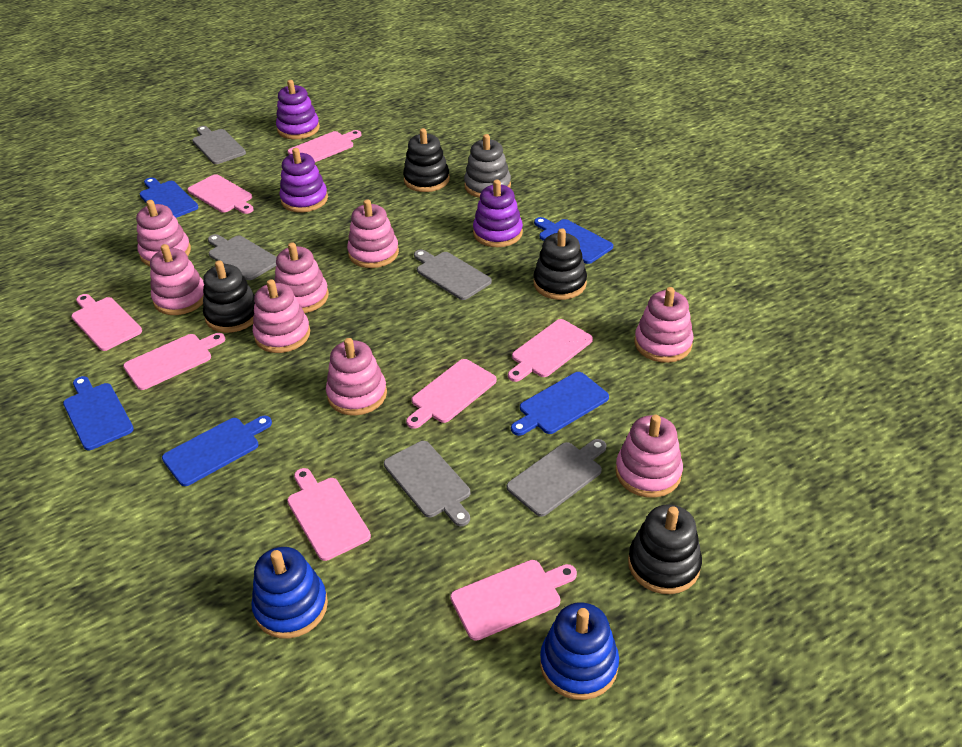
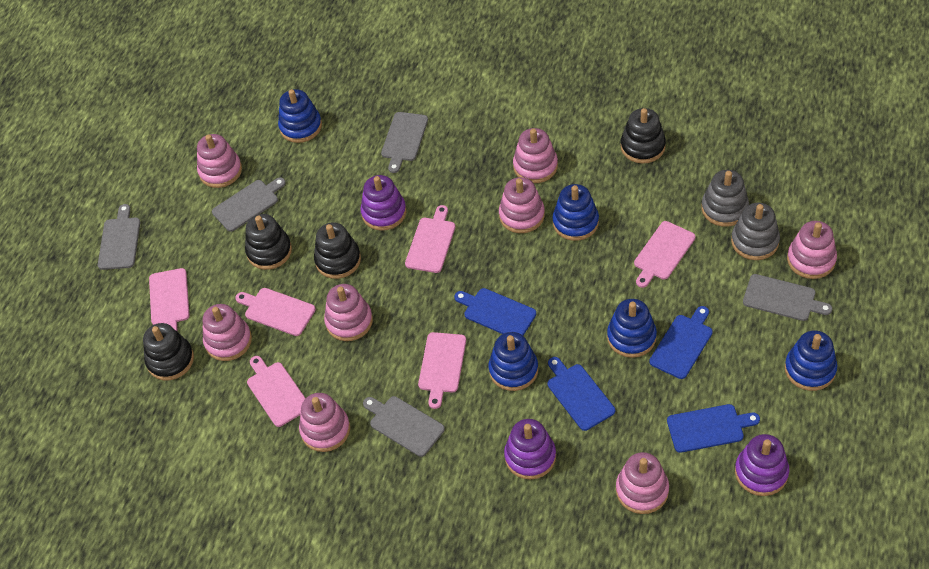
blue cutting board: [63,376,134,450] [140,177,198,218] [162,416,272,486] [511,372,609,436] [534,217,613,264] = 5 -> [454,288,536,336] [548,357,615,431] [649,306,713,379] [667,404,760,453] = 4
blue stacking toy: [251,547,328,639] [540,602,619,700] = 2 -> [278,89,322,143] [489,332,538,391] [552,184,599,241] [607,299,657,358] [785,330,837,391] = 5
grey stacking toy: [464,134,511,198] = 1 -> [702,170,749,227] [731,203,780,260] = 2
pink cutting board: [71,294,142,351] [123,333,225,390] [187,174,254,214] [287,468,371,561] [288,130,361,162] [406,359,497,429] [450,560,577,641] [508,319,593,382] = 8 -> [149,268,190,332] [235,288,316,336] [247,356,306,427] [405,205,456,273] [418,332,466,409] [634,221,695,288] = 6

